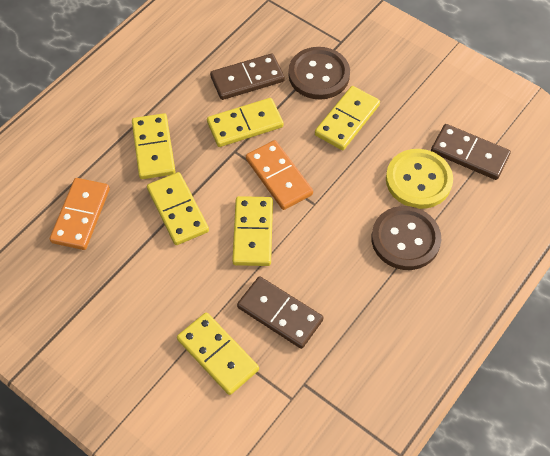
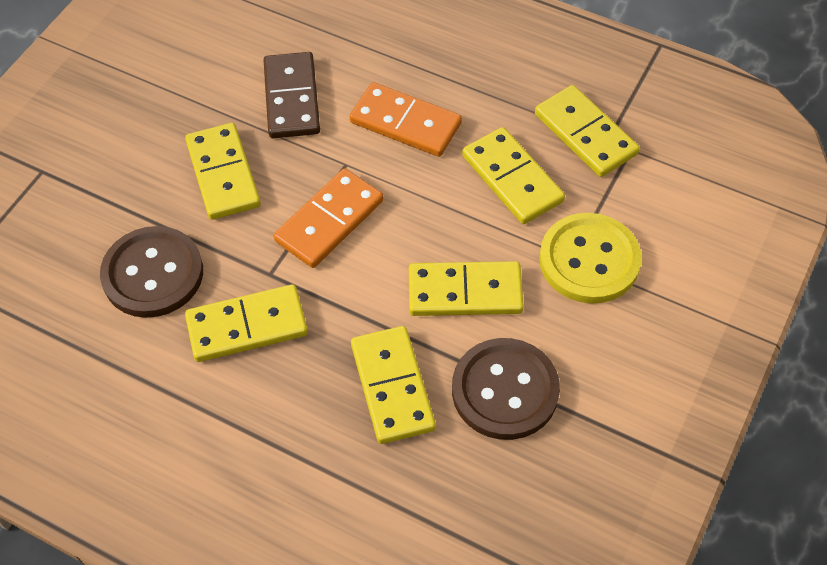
brown domino: [210,54,285,100] [237,276,323,349] [431,124,511,180] = 3 -> [263,52,320,138] = 1

